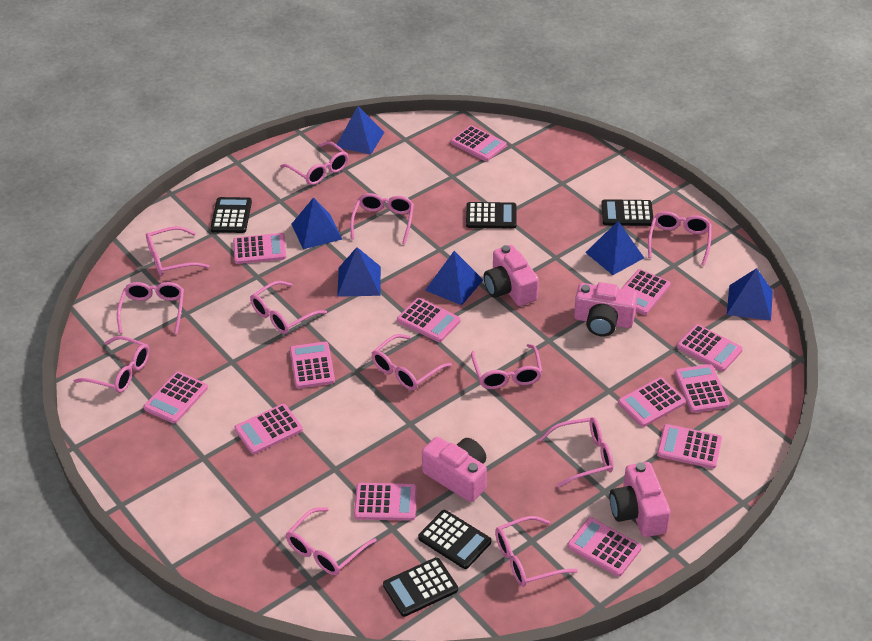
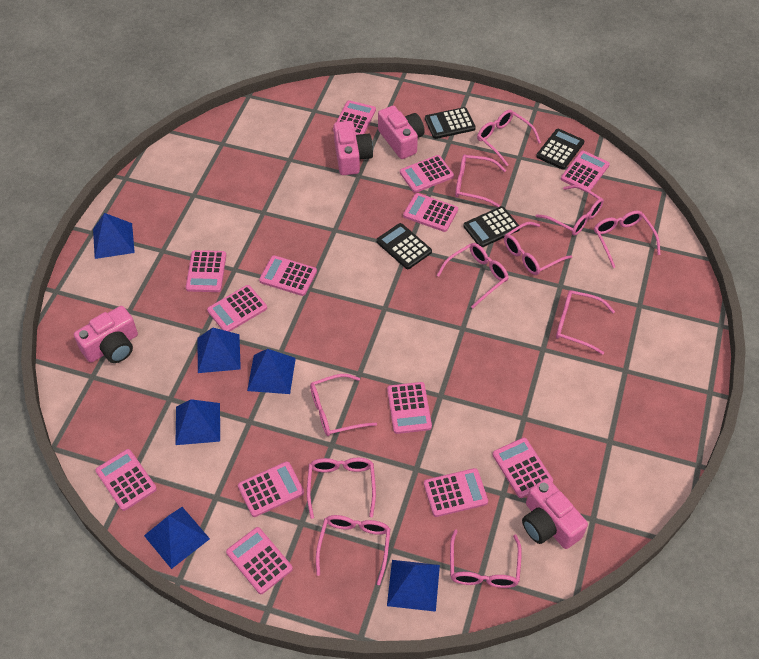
black calculator: [210,197,252,233] [383,557,458,617] [418,510,491,569] [466,202,517,229] [601,199,653,226] = 5 -> [376,223,432,269] [425,107,476,139] [463,206,520,247] [536,129,584,169] = 4
pink glasses: [74,336,150,393] [117,282,184,334] [146,226,209,276] [250,281,327,334] [280,141,349,185] [286,507,377,575] [350,193,414,244] [372,334,452,390] [471,344,542,389] [495,516,578,587] [539,417,614,487] [648,211,712,265] = 12 -> [307,458,376,519] [310,374,377,436] [316,515,390,585] [437,243,509,308] [450,530,522,588] [455,155,506,207] [477,110,541,166] [504,222,572,275] [536,185,604,236] [556,290,615,355] [594,211,661,268] = 11

